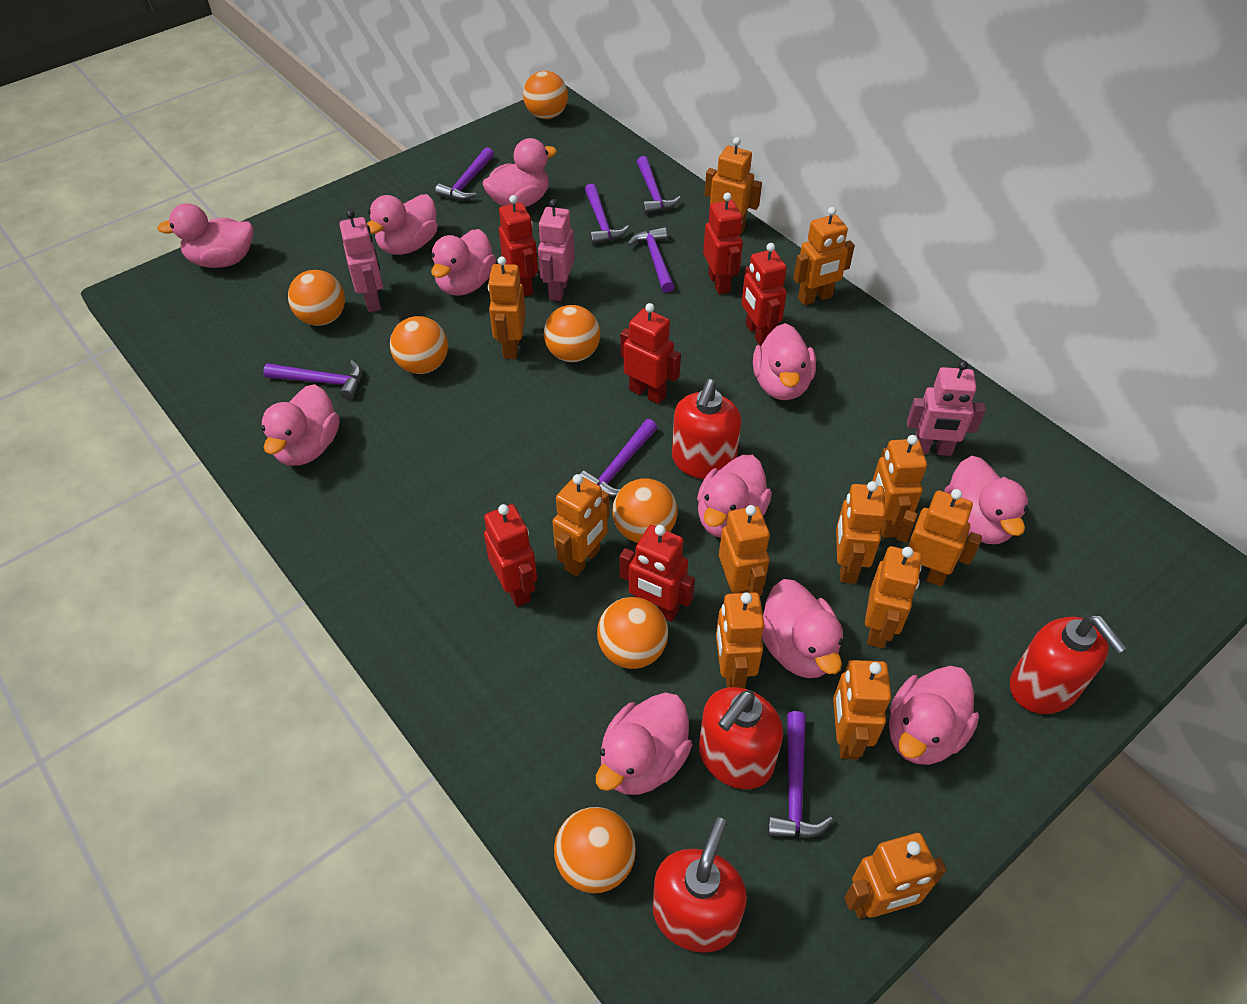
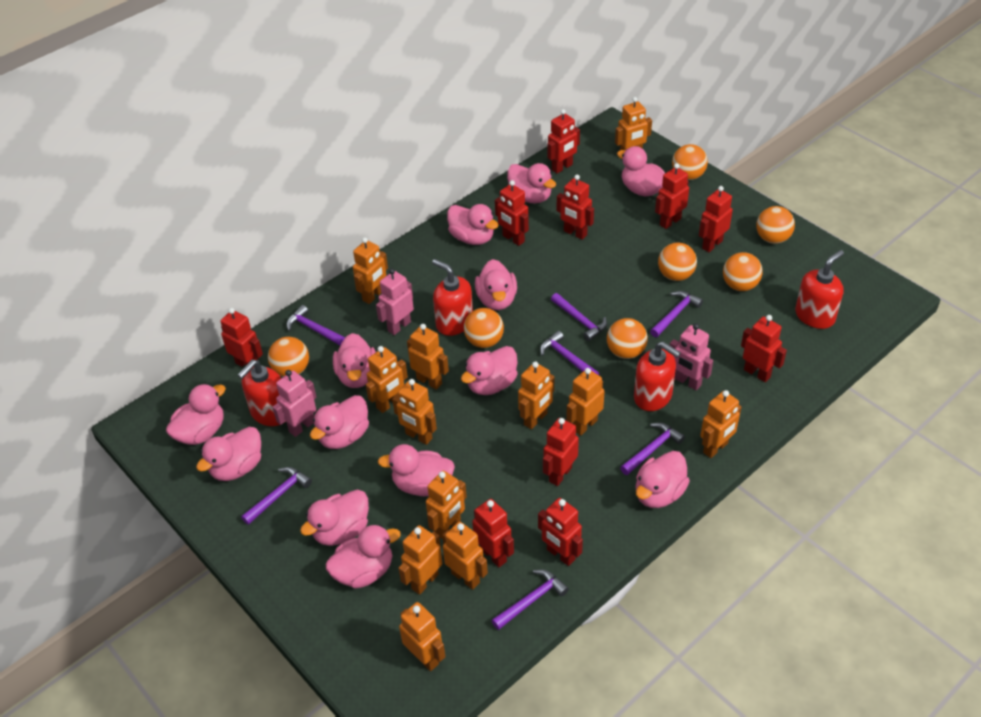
pink duck: [157,203,253,268] [261,384,339,465] [367,194,438,255] [431,229,496,296] [482,138,557,207] [596,692,692,795] [697,455,772,538] [753,323,816,400] [762,579,843,678] [889,666,979,765] [944,456,1028,544] = 11 -> [166,384,226,445] [196,427,261,481] [300,489,369,546] [310,395,369,449] [326,525,401,589] [333,333,376,388] [378,444,455,496] [447,204,499,245] [461,346,518,395] [475,259,517,310] [507,163,556,203] [617,146,665,197] [635,451,690,508] = 13
red robot: [484,504,537,607] [499,195,538,297] [620,303,681,404] [620,525,695,622] [703,193,743,295] [741,243,787,346] = 6 -> [220,308,263,367] [472,499,514,567] [495,180,529,246] [538,498,583,566] [543,418,579,486] [547,109,580,173] [557,175,594,240] [655,163,689,229] [699,186,733,252] [741,315,787,382] = 10

